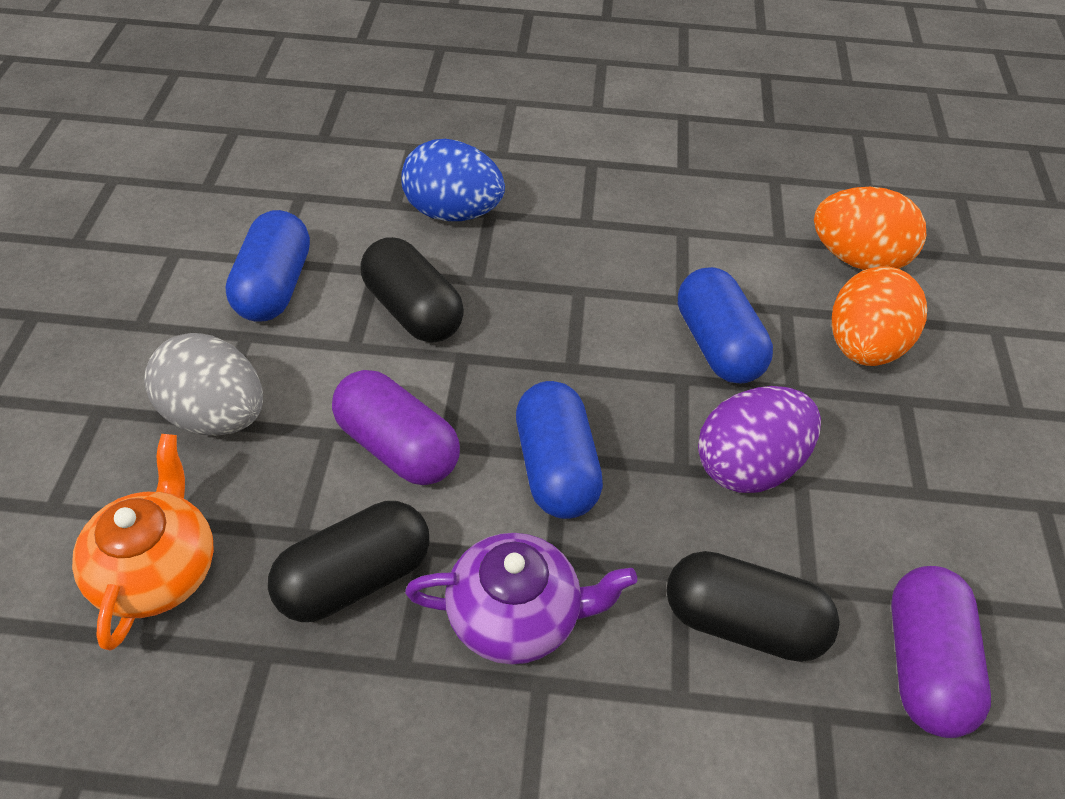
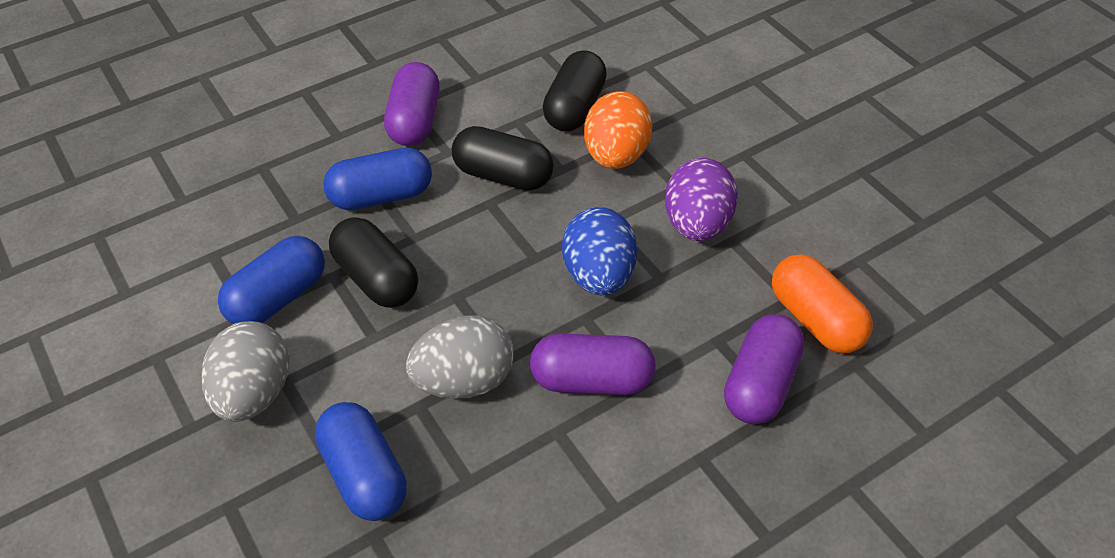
grey egg: [144,333,263,436] = 1 -> [201,321,289,422] [406,316,514,399] = 2
orange capsule: none = 0 -> [772,254,873,353] = 1
orange egg: [814,187,926,270] [832,266,927,366] = 2 -> [584,91,652,169] = 1
orange teapot: [72,434,214,650] = 1 -> none = 0
purple capsule: [332,370,460,485] [891,566,991,738] = 2 -> [384,62,440,146] [530,333,656,395] [724,314,804,424] = 3
purple teapot: [405,533,637,665] = 1 -> none = 0

